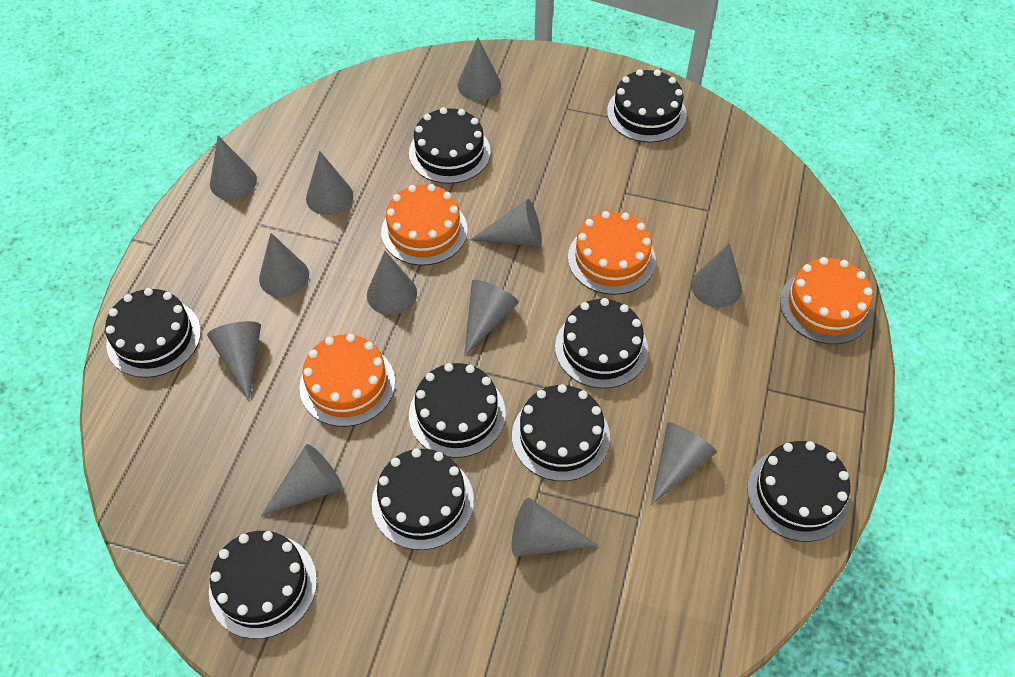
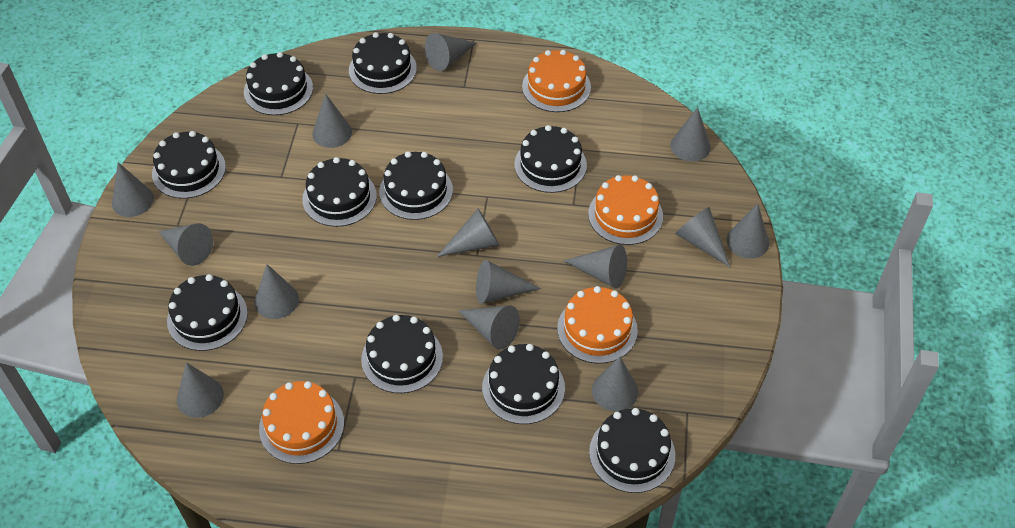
black cake: [105,288,201,378] [209,531,317,639] [371,448,474,550] [409,107,491,184] [409,363,506,458] [512,384,610,481] [555,298,648,389] [607,69,687,142] [747,441,850,542] = 9 -> [152,131,226,199] [167,274,248,351] [244,52,313,115] [302,157,377,227] [349,32,417,94] [361,315,443,393] [379,151,453,220] [482,344,565,424] [514,125,587,193] [589,408,675,493] = 10
grey cone: [207,321,261,401] [210,136,257,200] [259,233,309,297] [261,444,343,517] [306,151,353,215] [367,251,417,315] [458,37,501,101] [464,280,519,357] [470,199,542,247] [512,498,599,557] [651,422,717,505] [692,243,742,308] = 12 -> [112,162,154,217] [158,223,213,266] [177,362,224,418] [254,264,299,319] [312,94,352,148] [425,33,477,71] [437,209,499,257] [458,305,520,350] [476,260,541,304] [563,245,627,289] [592,356,638,412] [670,107,711,161] [676,207,730,267] [727,204,769,259] = 14

